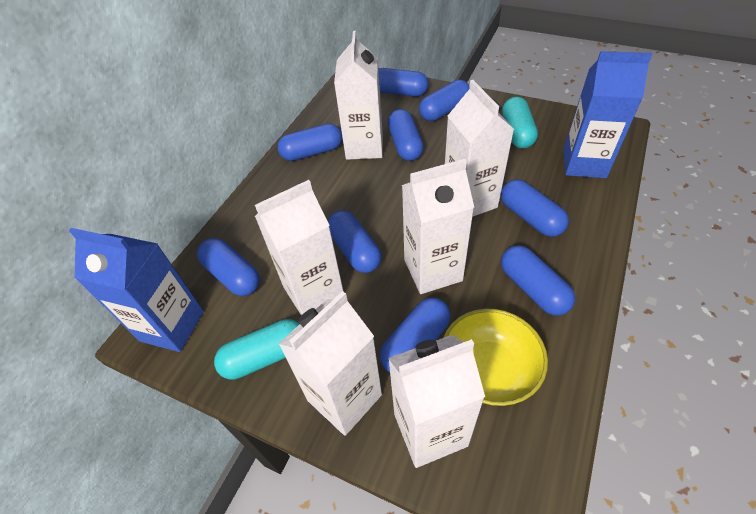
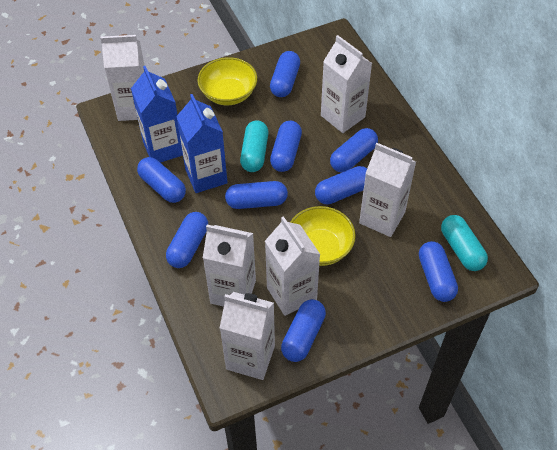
yellow bowl: [443,309,548,406] = 1 -> [198,57,257,105] [290,206,356,266] = 2

